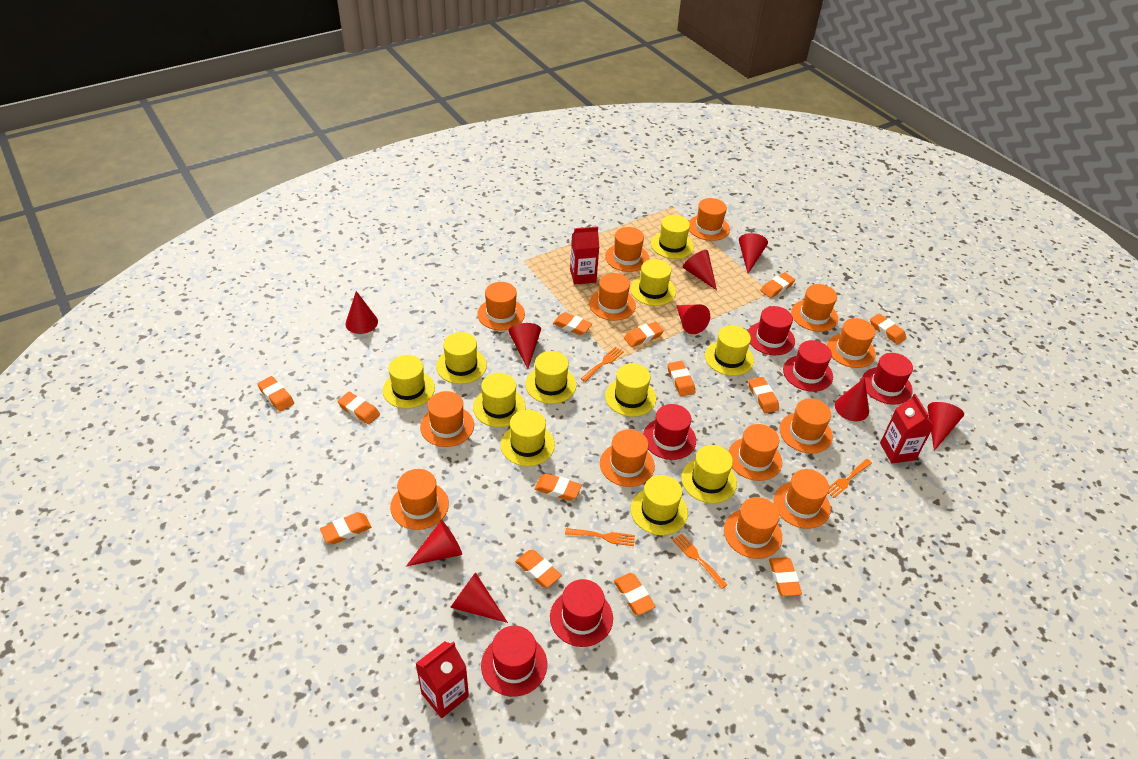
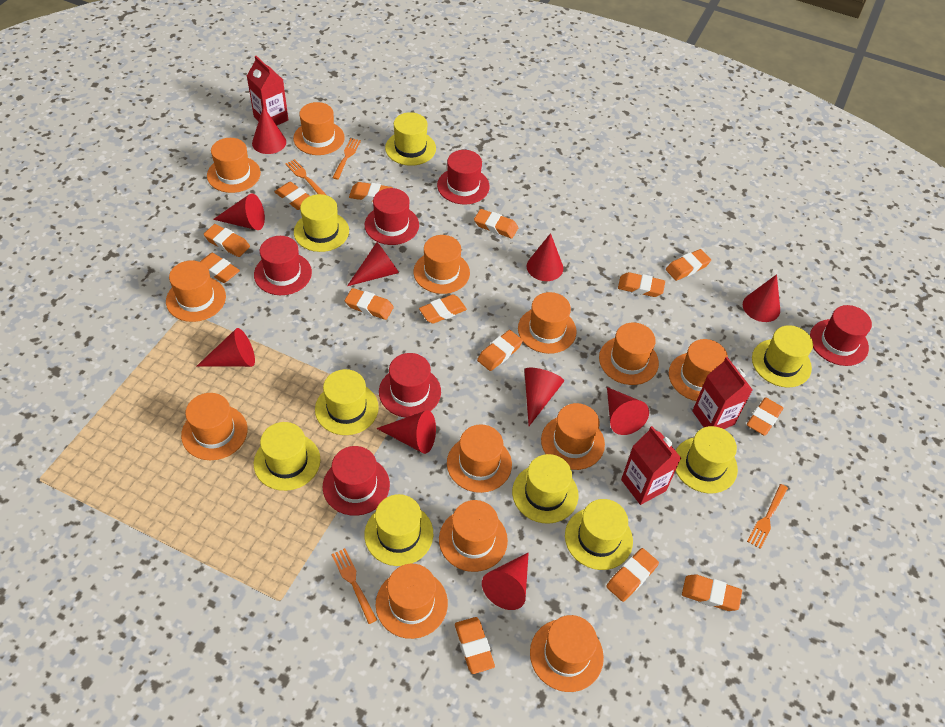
orange eraser: [257,376,294,412] [320,512,371,544] [337,392,380,425] [515,550,562,588] [535,473,582,501] [553,312,592,335] [614,573,656,615] [624,322,664,347] [667,361,695,396] [748,377,779,413] [760,272,795,298] [769,557,802,596] [870,313,906,345] = 13 -> [200,253,240,283] [204,224,250,257] [275,182,309,210] [345,288,394,320] [349,182,393,202] [419,295,467,324] [455,617,495,674] [474,209,518,238] [477,330,523,371] [606,548,659,602] [618,272,665,297] [666,249,711,281] [682,574,742,611] [747,397,783,436] = 14
red cone: [345,291,378,334] [406,520,462,567] [450,572,508,623] [508,323,541,369] [676,304,710,334] [683,250,717,290] [739,233,768,273] [835,378,869,421] [928,402,964,451] = 9 -> [197,328,255,367] [213,193,265,230] [252,107,286,154] [347,242,399,286] [376,410,436,454] [482,553,529,610] [524,368,564,426] [527,233,563,281] [607,387,649,435] [743,274,780,322] = 10
yellow hat: [382,355,435,409] [436,332,487,384] [473,373,526,427] [500,410,555,466] [525,351,577,404] [605,363,656,417] [630,259,676,306] [631,475,688,535] [651,215,694,259] [681,445,737,503] [705,325,754,376] = 11 -> [254,422,320,491] [294,194,349,252] [315,369,379,435] [364,494,433,566] [385,112,436,166] [512,454,579,524] [565,499,633,570] [676,426,738,493] [752,325,813,387] = 9

